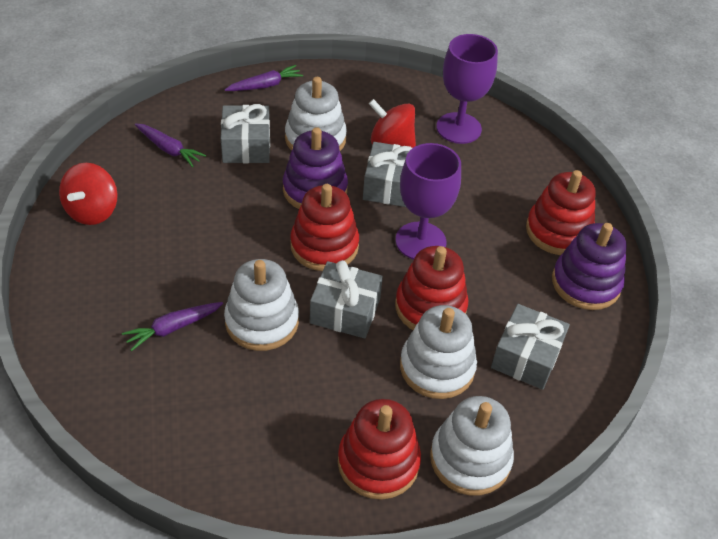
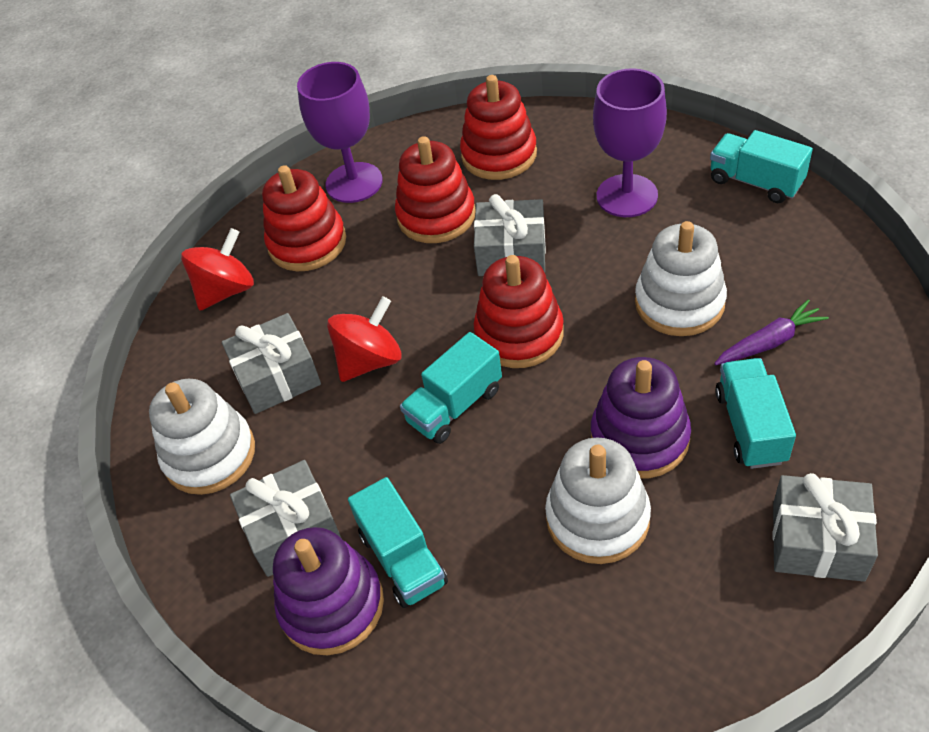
purple carrot: [122,302,223,351] [135,123,206,167] [224,65,303,91] = 3 -> [714,299,829,365] = 1
turquoise truck: none = 0 -> [348,477,448,608] [400,332,502,444] [710,130,813,203] [715,358,796,469] = 4
white stacking toy: [224,259,299,351] [285,77,347,151] [400,305,477,399] [430,396,514,496] = 4 -> [149,379,255,495] [545,438,651,564] [635,221,727,336] = 3

